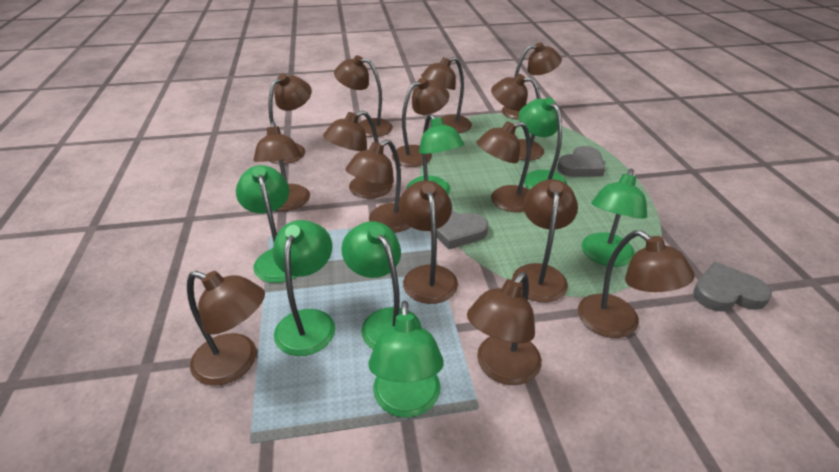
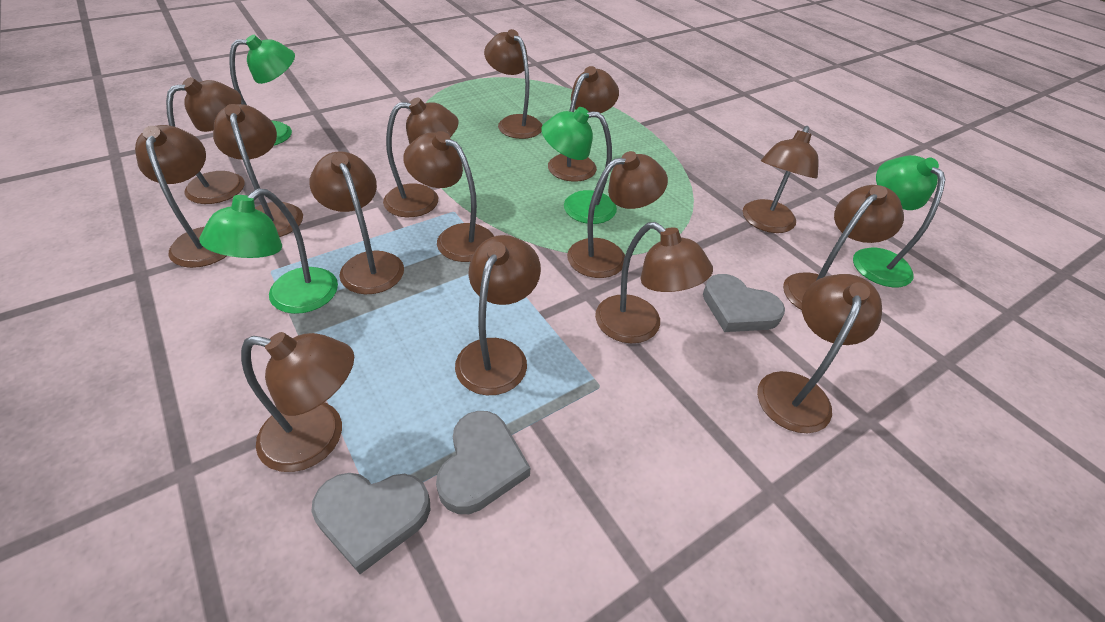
green lamp: [236,165,296,283] [273,220,335,356] [341,221,421,349] [368,301,444,418] [407,114,464,194] [519,97,567,190] [582,169,647,267] = 7 -> [199,189,338,314] [229,35,295,146] [541,107,617,224] [853,155,945,287] = 4

